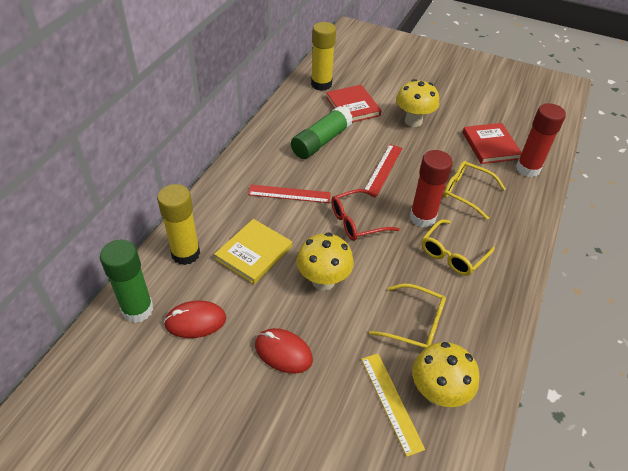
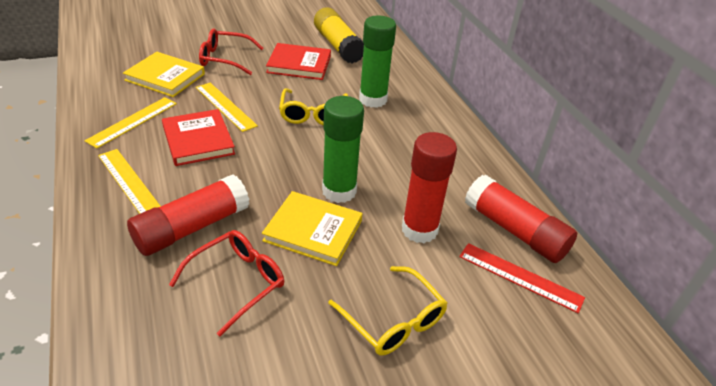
red glasses: [331,189,399,241] = 1 -> [169,230,284,336] [199,29,263,75] = 2
red glue stick: [410,150,453,227] [516,103,566,177] = 2 -> [127,174,249,256] [402,132,457,243] [465,175,577,263] = 3
red mouse: [164,300,226,338] [255,328,313,374] = 2 -> none = 0
red ruler: [248,185,331,203] [365,144,402,196] = 2 -> [459,243,585,313] = 1
yellow book: [214,219,292,284] = 1 -> [123,52,205,97] [262,191,363,266] = 2
yellow glasses: [369,284,446,349] [421,219,495,276] [443,161,506,220] = 3 -> [279,88,348,125] [328,266,447,355] = 2
yellow glue stick: [157,184,200,265] [311,22,336,91] = 2 -> [314,7,364,63] = 1
yellow mushroom: [297,232,354,291] [396,79,439,127] [412,342,480,407] = 3 -> none = 0
yellow ruler: [361,354,425,457] = 1 -> [85,97,177,149] [98,149,161,214] [196,83,258,132] = 3

